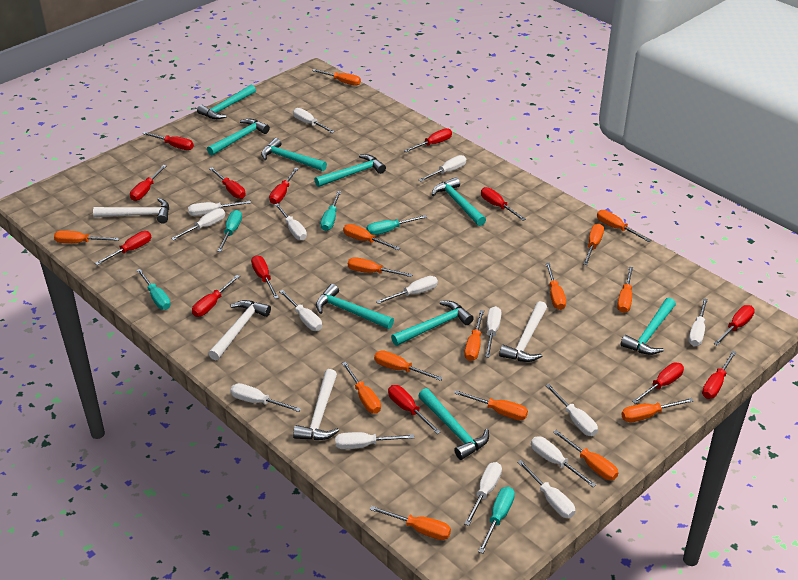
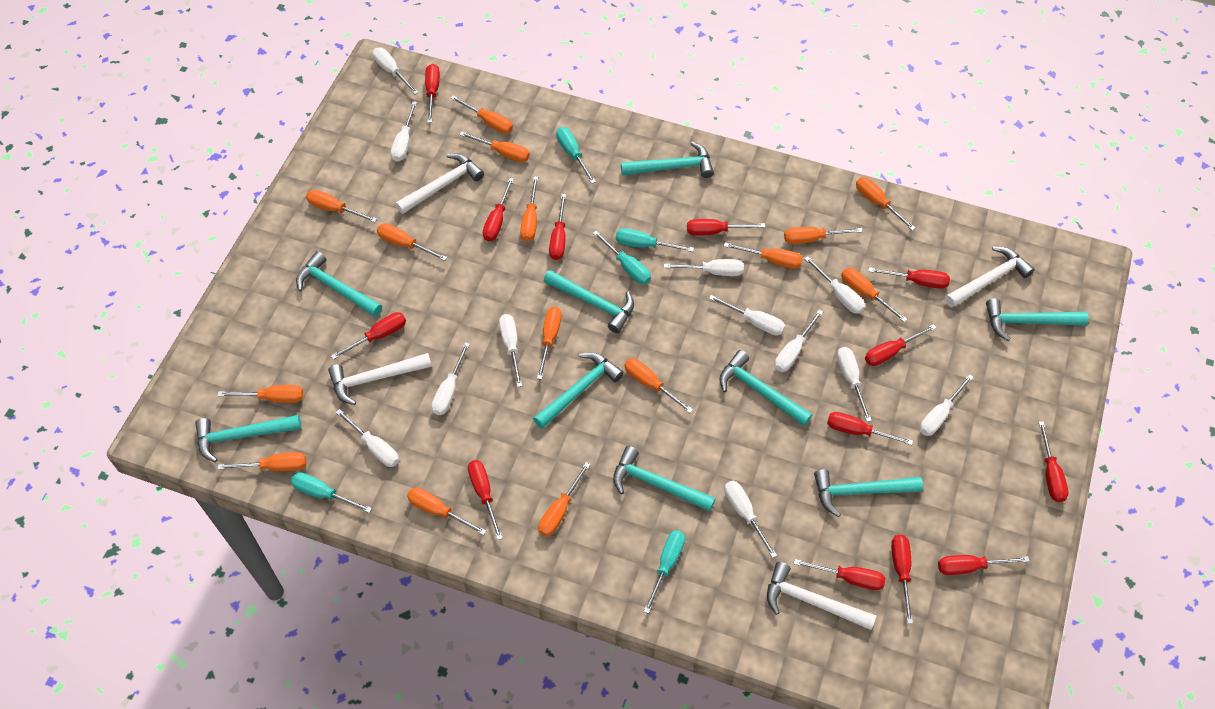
white screwdriver: [171,208,225,240] [188,201,251,216] [230,383,301,412] [275,203,307,240] [279,290,322,331] [293,108,335,133] [335,432,414,449] [376,276,438,304] [419,155,466,182] [464,462,502,526] [485,306,501,358] [518,460,575,518] [531,437,596,487] [545,384,598,436] [689,298,708,346] = 15 -> [336,409,399,467] [373,48,419,94] [391,101,417,162] [432,342,470,415] [499,314,522,387] [664,259,744,276] [709,295,785,335] [724,481,777,558] [775,310,823,372] [804,256,865,314] [837,347,872,422] [920,374,974,436] = 12

